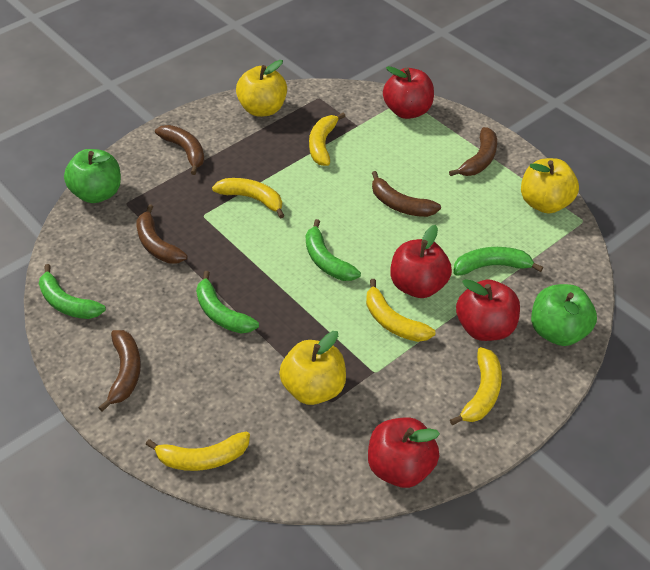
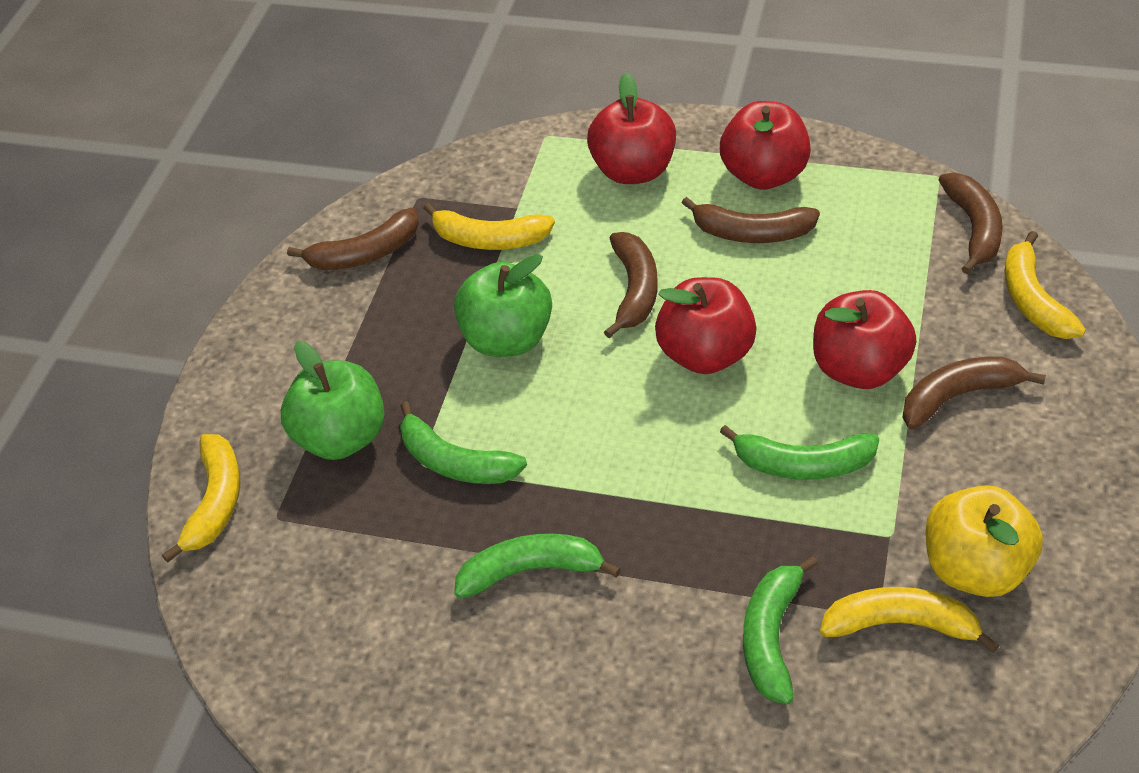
yellow apple: [236,60,287,117] [279,331,346,405] [521,158,579,214] = 3 -> [926,485,1043,597] = 1
yellow banana: [146,431,250,471] [212,178,285,218] [309,112,345,166] [366,279,435,342] [450,347,502,425] = 5 -> [162,434,240,563] [423,203,555,250] [820,587,1000,653] [1004,231,1086,339] = 4

